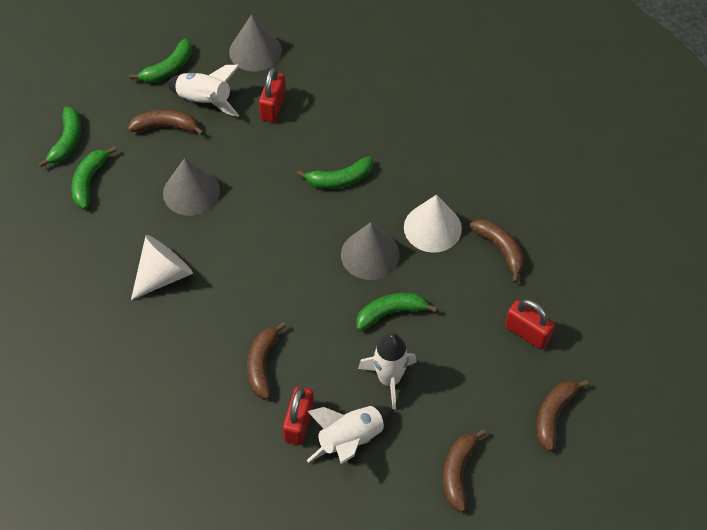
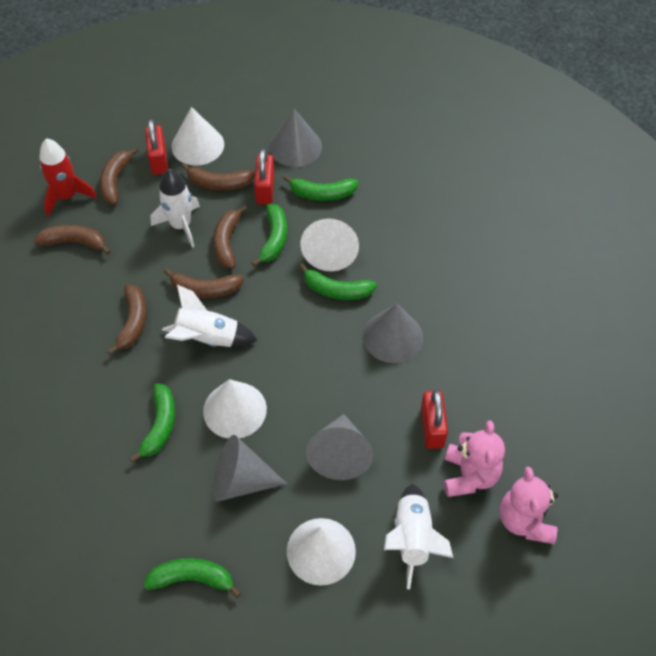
brown banana: [128,110,204,136] [247,322,286,399] [443,429,486,512] [470,219,524,283] [536,380,589,451] = 5 -> [33,225,111,255] [99,147,139,205] [107,284,147,355] [164,268,244,298] [181,163,255,190] [213,205,247,269] = 6
grey cone: [163,158,220,216] [229,14,282,71] [341,222,400,280] = 3 -> [213,435,287,502] [269,109,322,167] [306,414,373,480] [363,304,423,363] = 4
pink teddy bear: none = 0 -> [444,421,505,497] [500,467,558,544] = 2
red rocket: none = 0 -> [39,138,97,216] = 1
white cone: [131,235,193,300] [404,195,462,253] = 2 -> [171,107,224,166] [203,379,267,439] [287,518,356,586] [300,218,359,271] = 4

